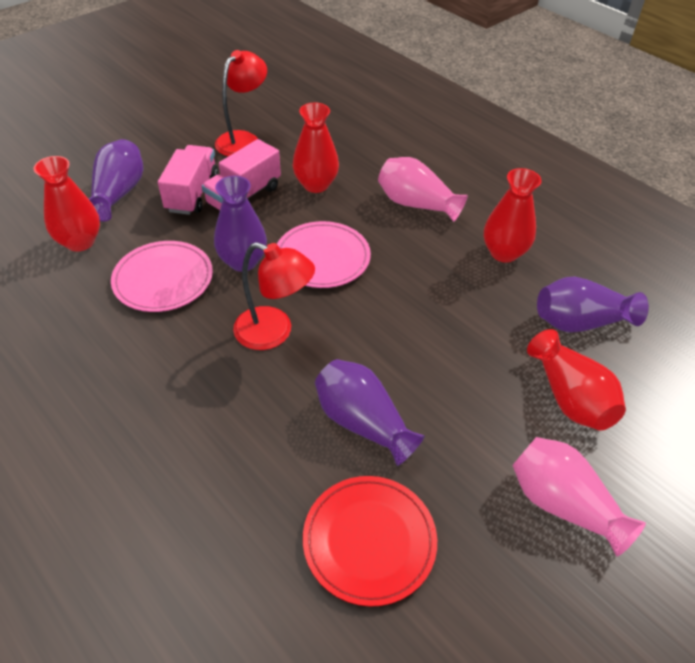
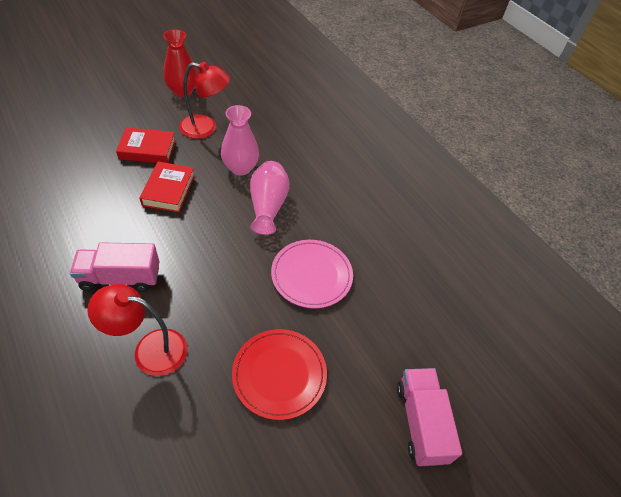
pink plate: [111,241,213,312] [277,221,371,288] = 2 -> [271,240,353,308] = 1
purple vase: [89,139,143,221] [214,176,267,272] [315,359,425,466] [537,276,649,333] = 4 -> none = 0
red book: none = 0 -> [116,127,176,163] [139,162,195,212] = 2
red vase: [34,156,100,252] [293,103,339,193] [484,168,542,263] [527,329,626,430] = 4 -> [163,30,197,97] = 1

